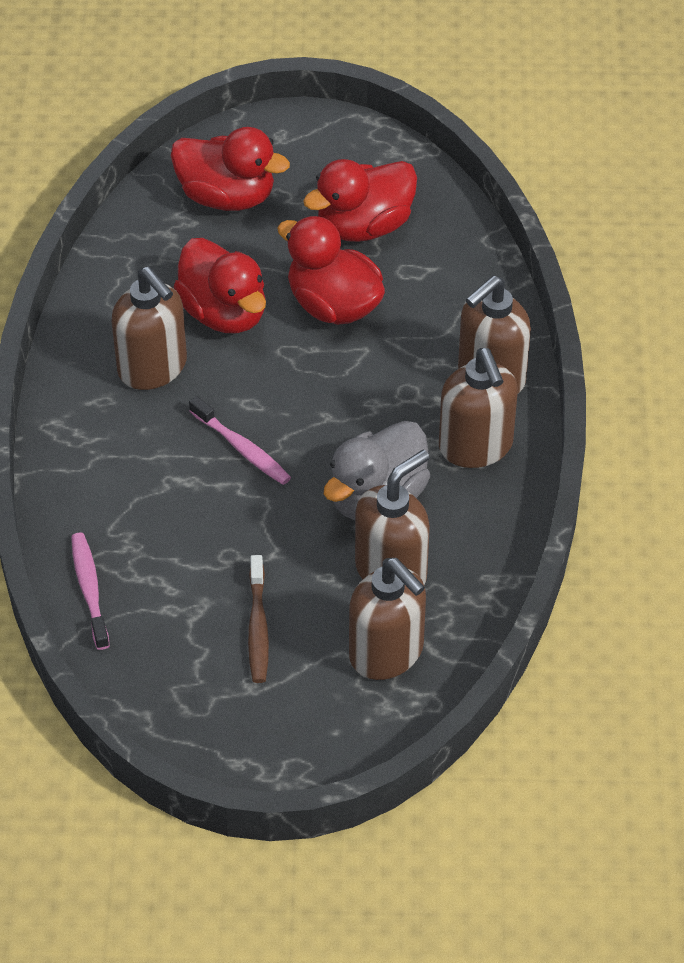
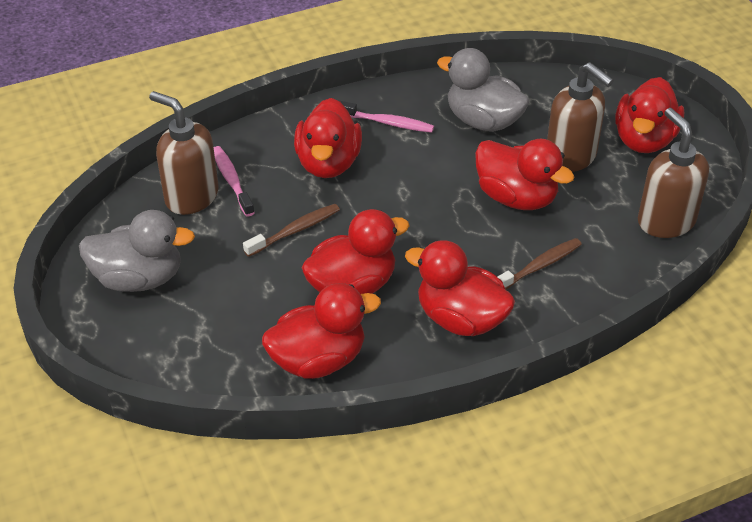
brown soap dispenser: [111,267,187,390] [349,558,426,680] [355,450,430,584] [439,348,518,468] [458,275,531,395] = 5 -> [149,91,219,215] [547,62,614,172] [638,108,709,238] = 3
brown toothbrush: [248,555,269,683] = 1 -> [243,204,340,257] [497,238,582,290] = 2
grey duck: [324,421,430,520] = 1 -> [79,210,195,292] [437,48,530,132] = 2
red duck: [171,127,290,211] [174,238,266,333] [277,216,385,325] [303,159,417,242] = 4 -> [262,283,381,379] [294,98,362,178] [301,209,410,294] [405,240,515,336] [475,139,575,210] [615,77,684,153] = 6

